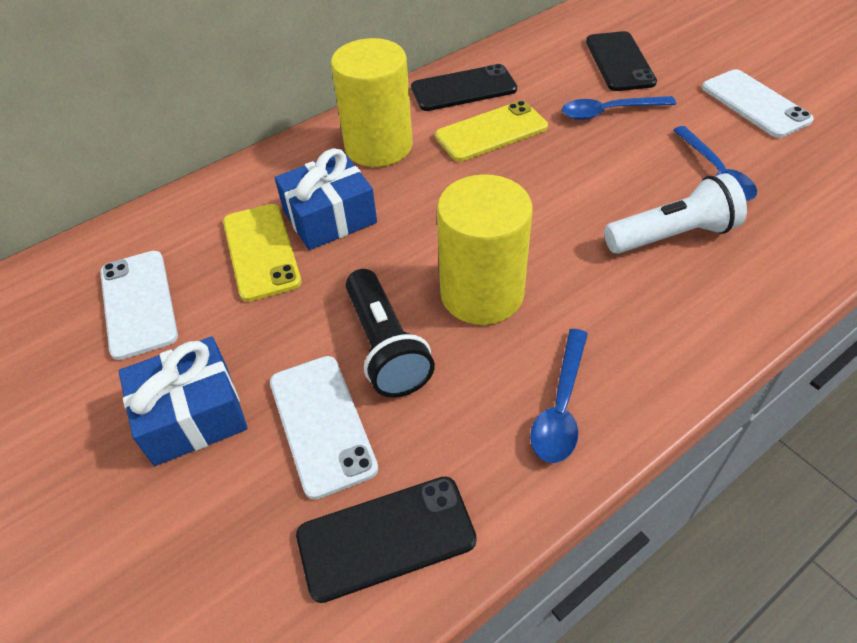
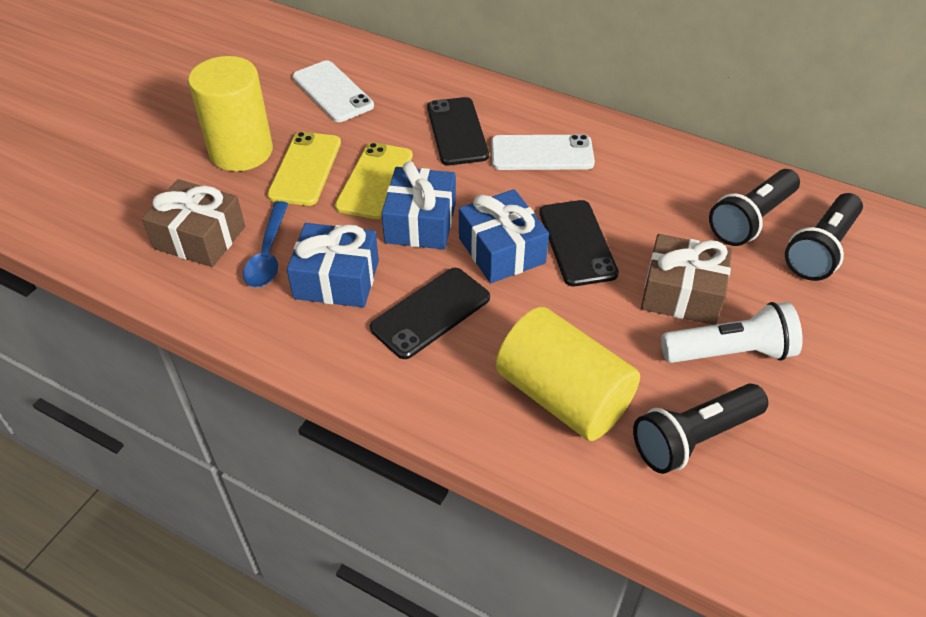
black flashlight: [346,269,435,398] = 1 -> [633,384,768,474] [709,169,800,246] [785,193,863,281] = 3
blue gift: [118,337,248,466] [275,148,377,250] = 2 -> [287,223,379,308] [381,161,456,249] [459,189,549,283] = 3
blue spoon: [530,329,588,463] [562,96,676,120] [673,126,757,201] = 3 -> [243,201,288,288] = 1
brown gift: none = 0 -> [142,179,245,267] [641,234,732,325] = 2
white phone: [100,251,178,360] [270,356,378,500] [702,69,814,138] = 3 -> [293,60,374,122] [491,134,595,170] = 2

